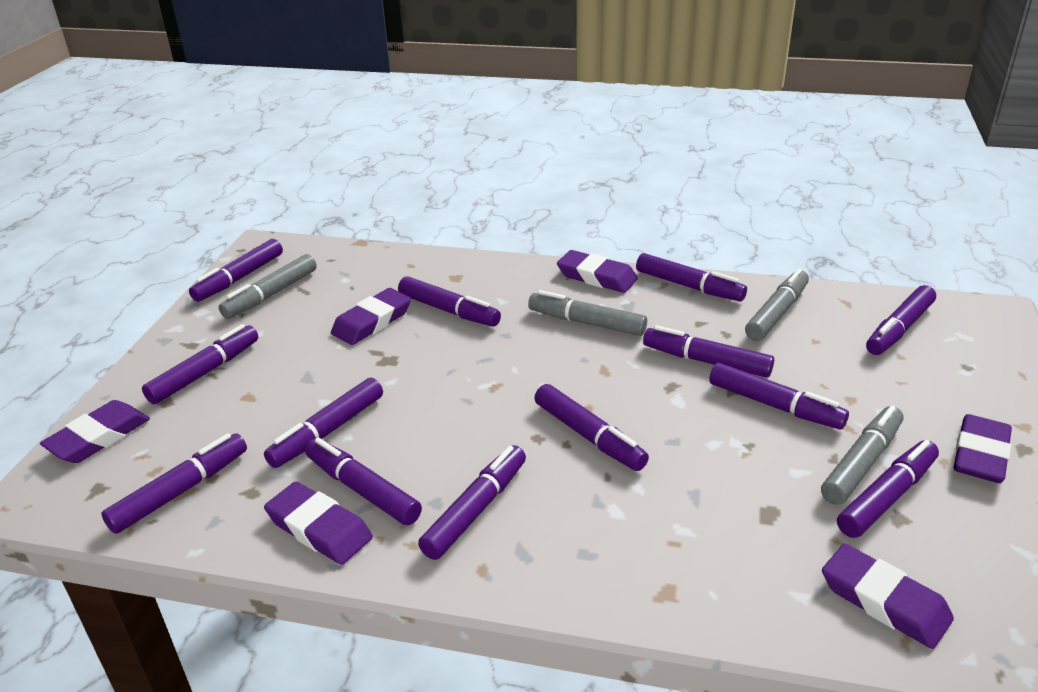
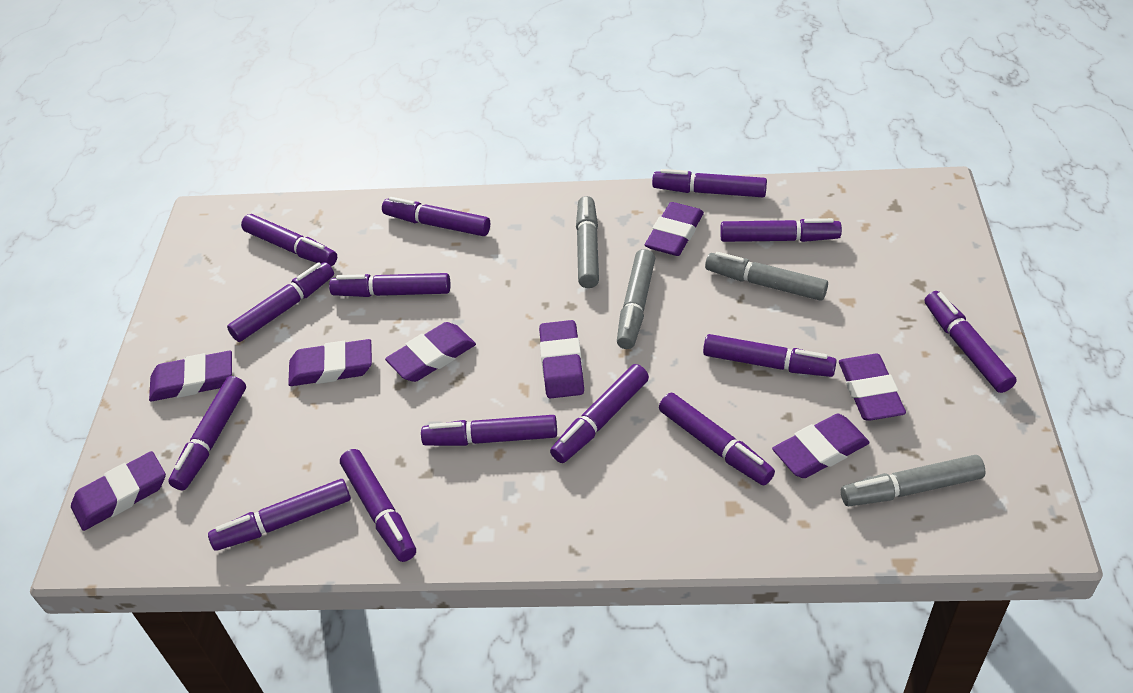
purple eraser: [40,400,150,463] [264,482,373,565] [331,288,411,345] [557,250,638,293] [822,543,954,649] [953,414,1012,483] = 6 -> [71,451,166,531] [149,351,232,401] [288,339,372,386] [385,322,476,382] [539,320,584,398] [645,202,704,256] [772,414,870,478] [839,354,906,420] = 8
purple marker: [101,433,247,534] [142,324,258,404] [189,239,283,302] [264,378,383,468] [305,438,422,525] [398,276,501,327] [418,445,526,560] [534,384,649,471] [636,253,747,302] [643,325,774,378] [709,363,849,429] [837,440,939,538] [866,285,936,355] = 13 -> [168,376,246,490] [208,479,351,551] [227,262,334,342] [241,214,337,266] [329,273,450,297] [340,449,416,562] [382,197,490,236] [421,415,557,446] [550,364,649,463] [652,169,767,197] [659,393,775,485] [703,334,837,377] [720,218,842,242] [925,291,1017,393] = 14

